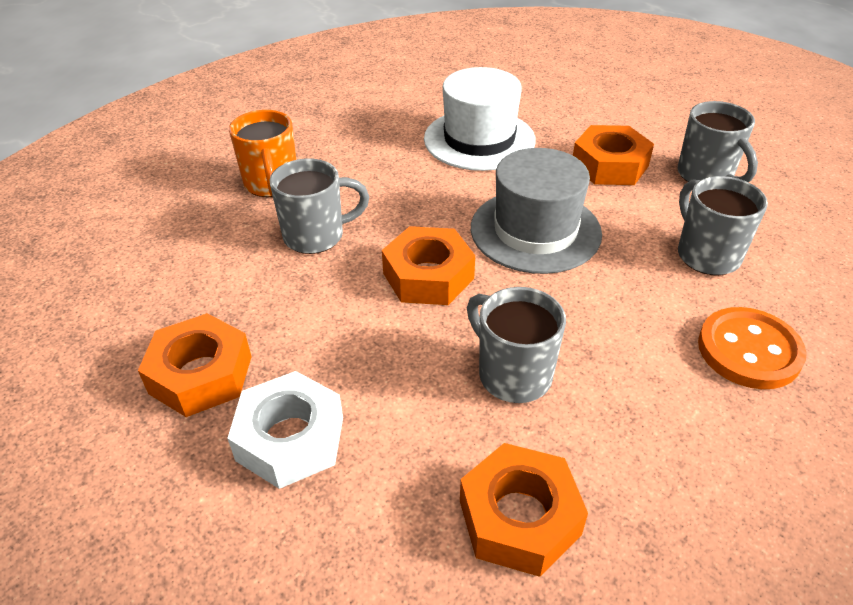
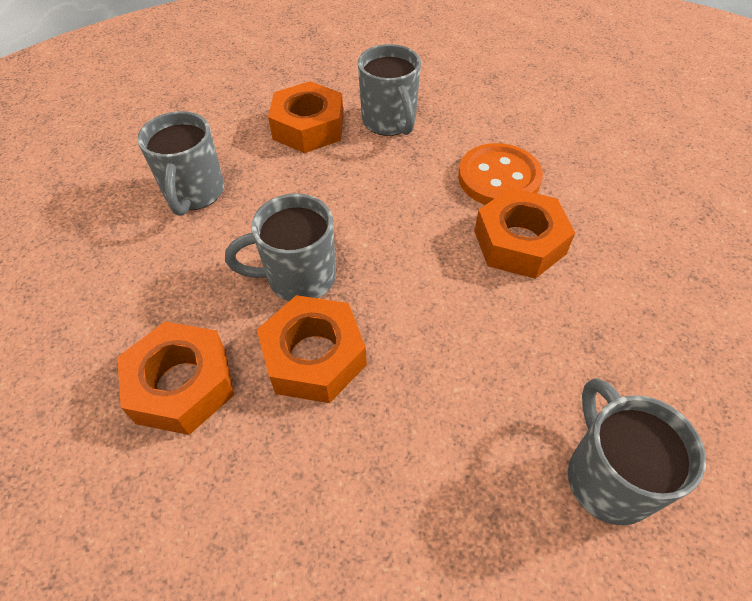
grey hat: [471,148,602,274] = 1 -> none = 0
orange mug: [229,110,296,197] = 1 -> none = 0
white hat: [424,67,536,171] = 1 -> none = 0
white nut: [227,371,343,489] = 1 -> none = 0

